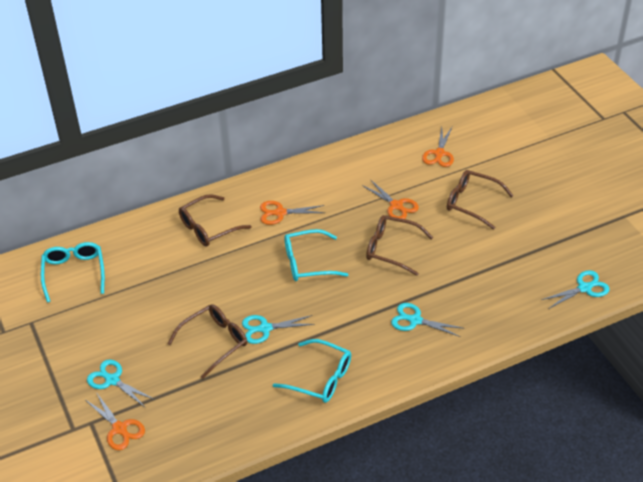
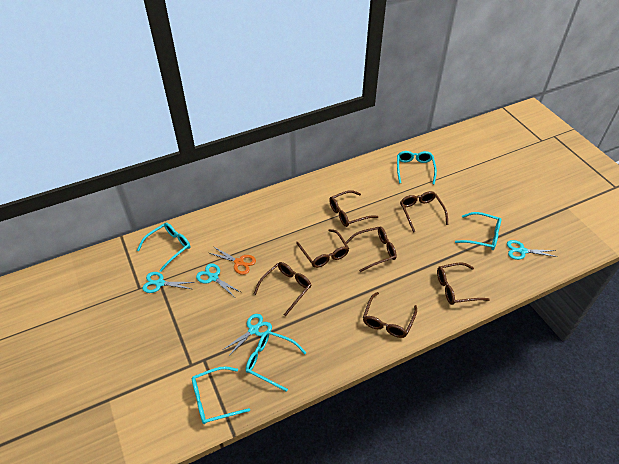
brown glasses: [167,304,247,379] [179,194,252,246] [366,215,433,276] [447,170,514,230] = 4 -> [254,262,311,316] [296,229,349,268] [329,190,378,227] [346,227,397,272] [363,292,417,338] [400,191,448,233] [437,262,490,305] = 7
orange scissors: [86,392,145,450] [260,201,325,225] [362,179,419,219] [422,127,454,167] = 4 -> [209,247,256,275] = 1
turquoise glasses: [41,242,105,303] [273,339,351,403] [284,229,349,281] = 3 -> [137,223,190,272] [192,367,250,424] [245,331,306,392] [397,151,437,184] [455,212,501,250] = 5

